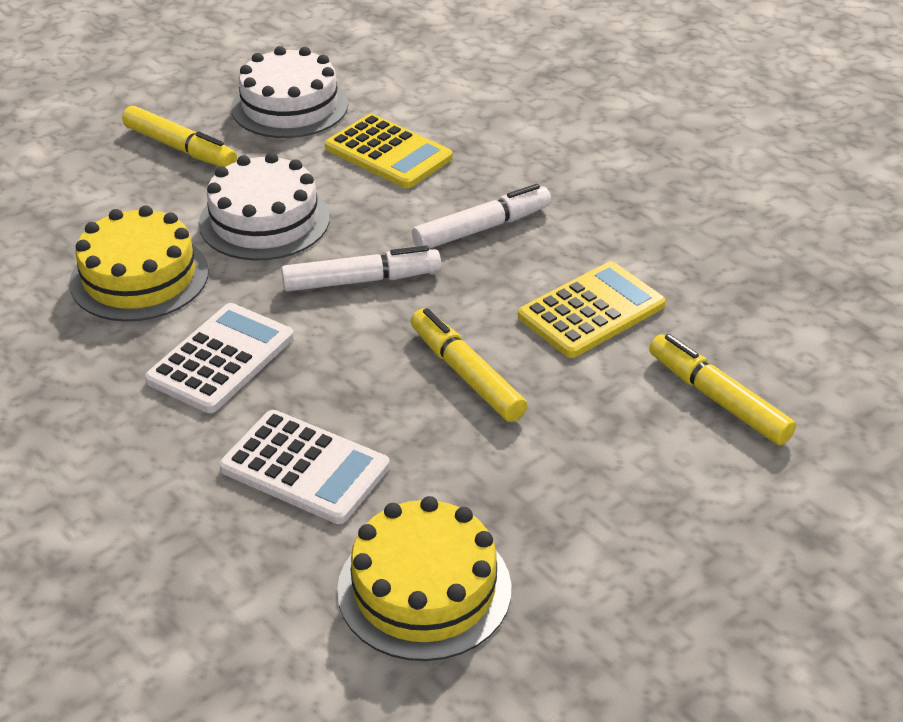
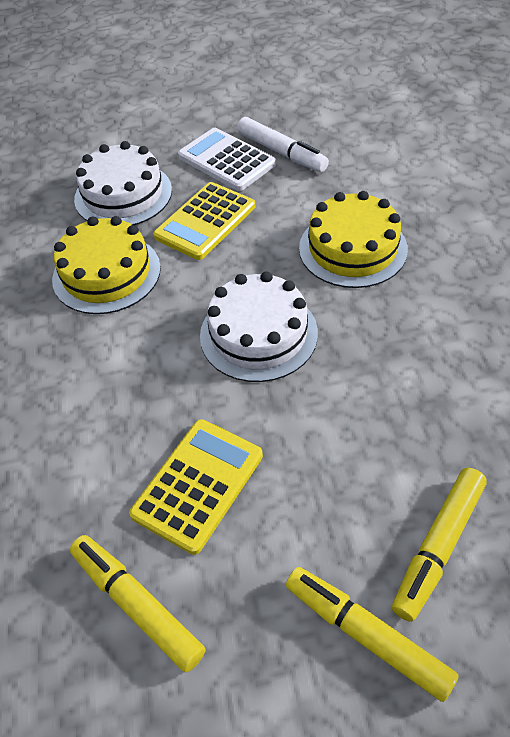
white calculator: [145,303,294,413] [219,410,390,524] = 2 -> [178,128,276,191] = 1
white marker: [281,246,441,291] [412,184,551,249] = 2 -> [237,117,329,172] = 1

